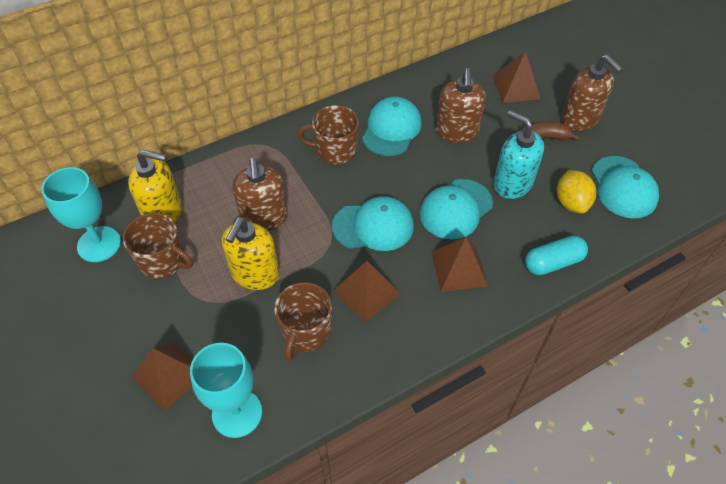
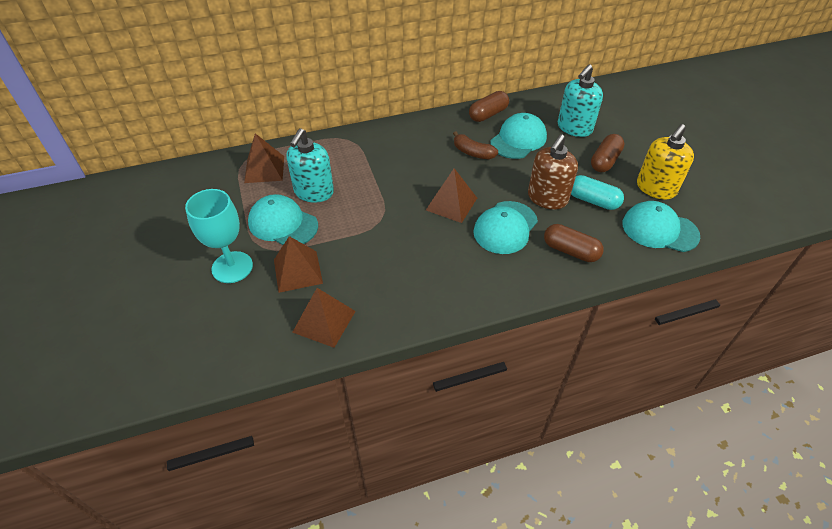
brown capsule: none = 0 -> [469,91,509,122] [544,224,604,262] [591,134,625,172] = 3
brown mug: [123,213,193,279] [274,282,332,361] [297,105,359,165] = 3 -> none = 0
brown soap dispenser: [233,158,288,231] [436,68,486,143] [561,54,623,131] = 3 -> [528,134,578,210] = 1
turquoise goblet: [42,167,121,262] [190,343,262,438] = 2 -> [185,189,253,283] = 1
turquoise soap dispenser: [493,110,544,199] = 1 -> [286,128,334,203] [558,64,603,137] = 2
yellow lemon: [557,170,596,213] = 1 -> none = 0
yellow soap dispenser: [128,150,182,222] [222,217,279,290] = 2 -> [637,124,694,199] = 1

